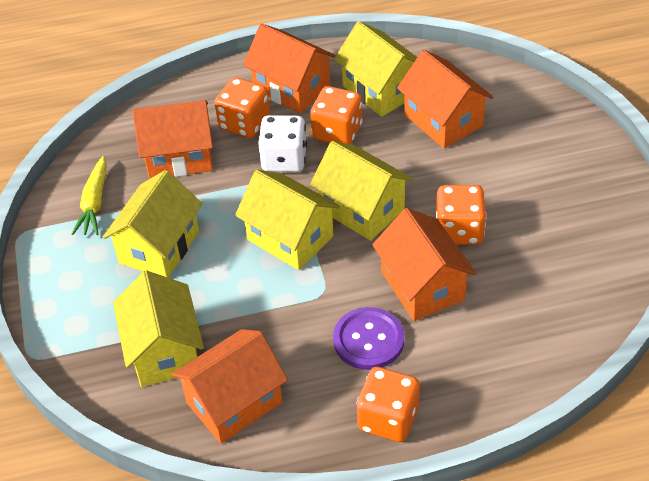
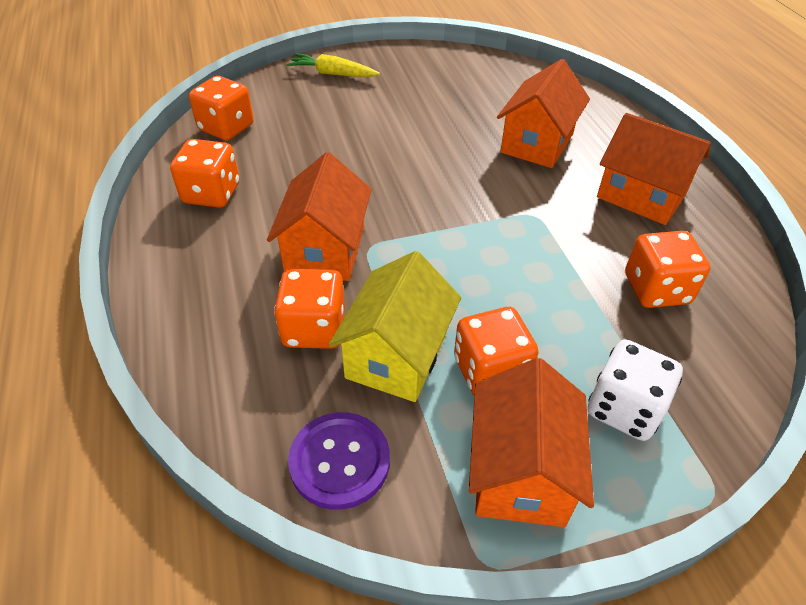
orange dice: [214,77,270,138] [310,86,363,145] [357,367,420,442] [436,185,486,245] = 4 -> [170,139,239,208] [189,76,254,140] [274,269,345,349] [454,307,539,396] [625,231,710,308] = 5
orange house: [132,100,213,179] [172,329,288,443] [243,23,336,114] [372,208,476,321] [397,50,493,148] = 5 -> [267,152,372,281] [469,358,594,527] [497,59,590,168] [597,113,711,225] = 4
yellow house: [103,170,203,278] [113,270,204,387] [235,170,340,270] [310,141,413,241] [334,21,417,117] = 5 -> [329,251,461,402] = 1

